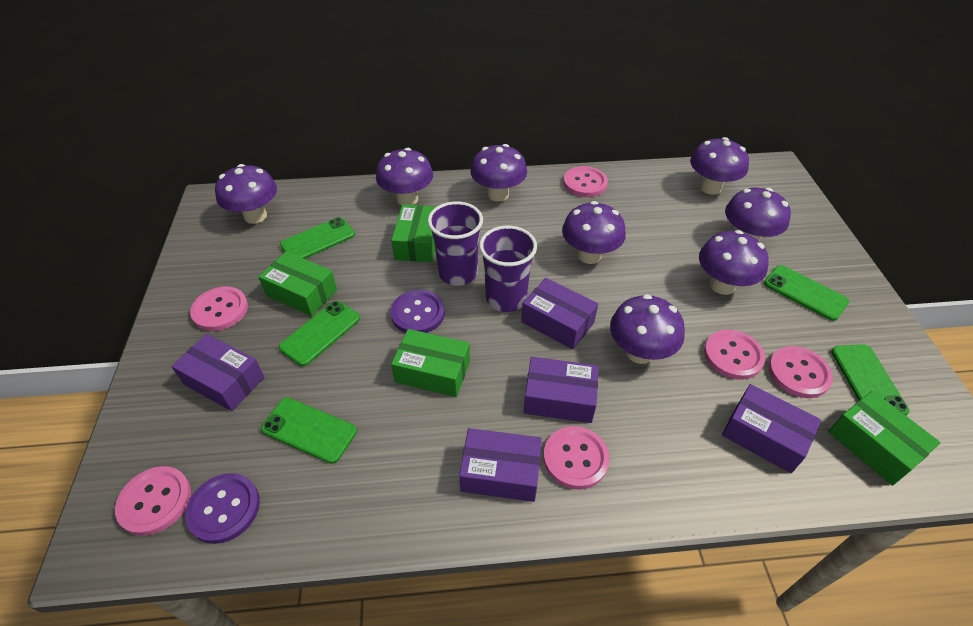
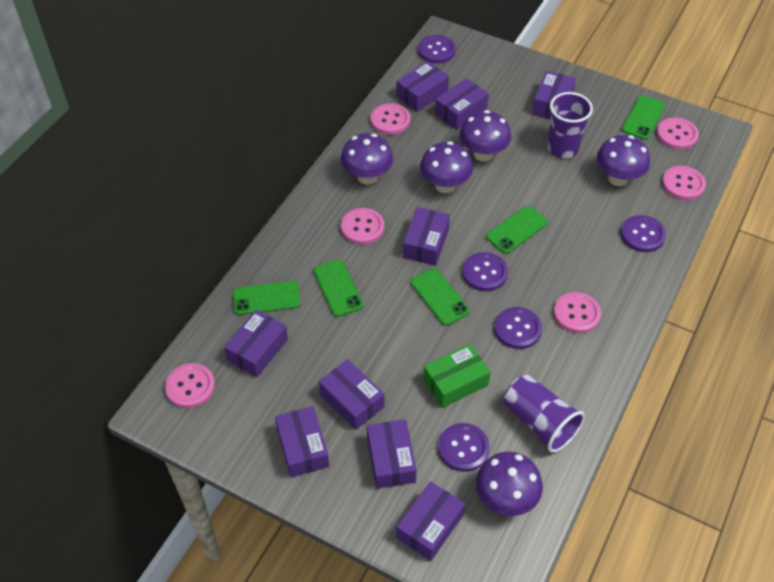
green box: [259,251,337,316] [391,204,437,262] [391,329,470,397] [828,391,941,486] = 4 -> [423,344,491,408] = 1
purple box: [171,334,264,411] [459,428,542,502] [521,278,598,350] [524,357,599,423] [722,384,821,473] = 5 -> [224,310,288,377] [275,406,329,478] [319,359,384,430] [367,419,417,489] [396,61,449,112] [396,481,465,561] [403,207,450,266] [435,78,489,130] [532,71,576,119] = 9
purple button: [185,473,260,544] [390,290,445,333] = 2 -> [418,35,456,63] [438,423,490,472] [463,252,508,291] [494,307,542,349] [621,215,666,252] = 5
purple mushroom: [215,164,277,224] [376,148,433,205] [470,144,527,202] [562,201,626,264] [610,294,685,364] [690,137,749,195] [699,230,769,295] [725,188,791,240] = 8 -> [341,133,393,184] [420,141,473,193] [460,110,511,162] [476,452,543,516] [597,135,650,186] = 5

